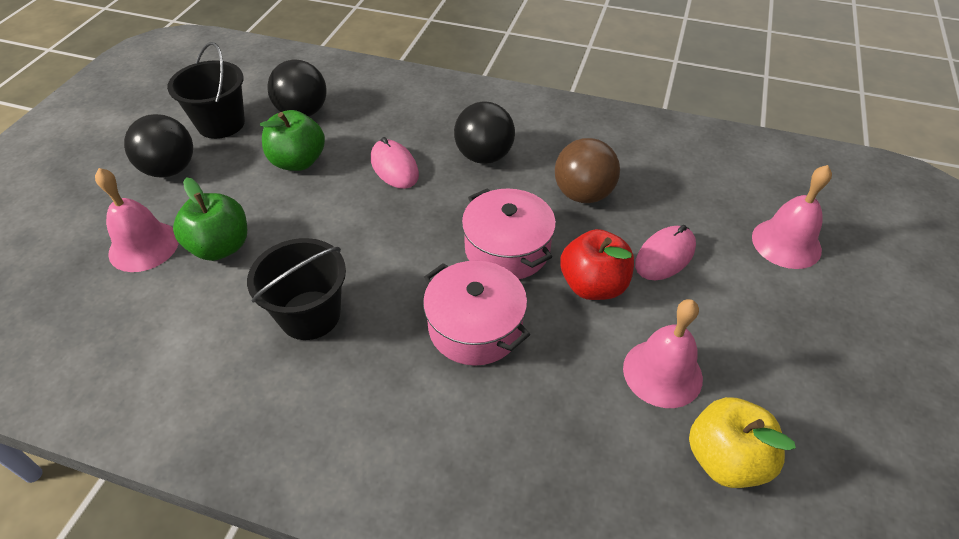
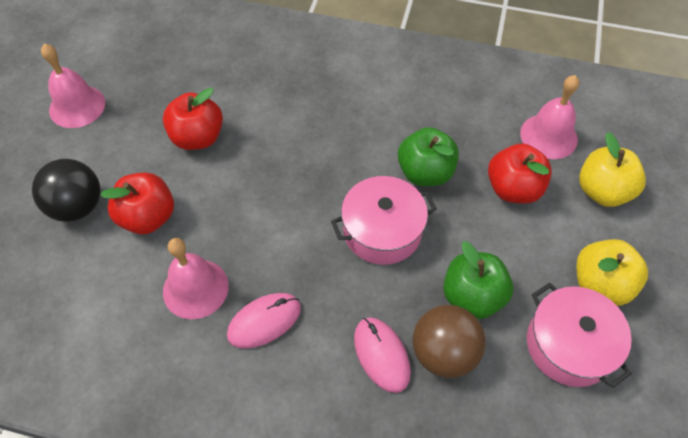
black ball: [124,114,193,178] [267,59,327,117] [454,101,515,164] = 3 -> [32,159,101,222] = 1
black bucket: [167,42,245,139] [247,238,346,340] = 2 -> none = 0
red apple: [560,229,634,300] = 1 -> [100,172,174,234] [163,88,223,150] [488,144,552,204] = 3
yellow apple: [689,397,796,488] = 1 -> [576,239,648,306] [579,132,646,207] = 2

